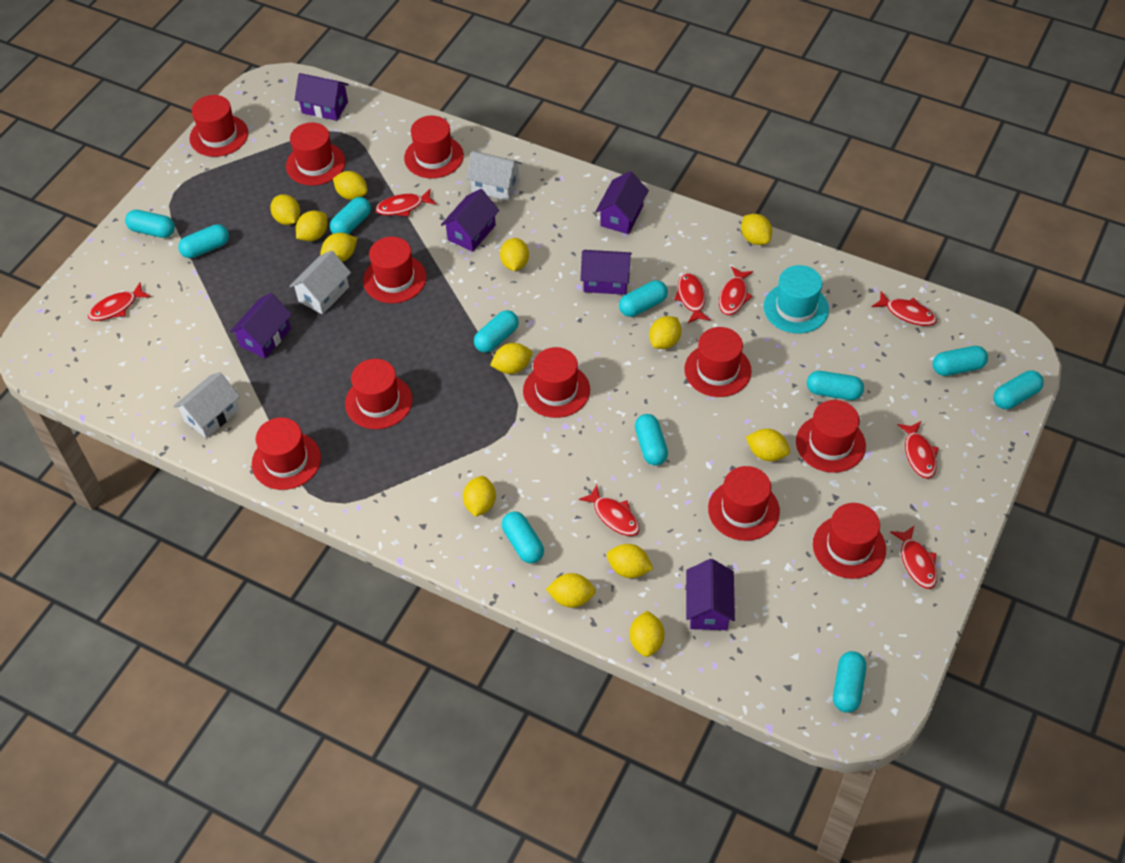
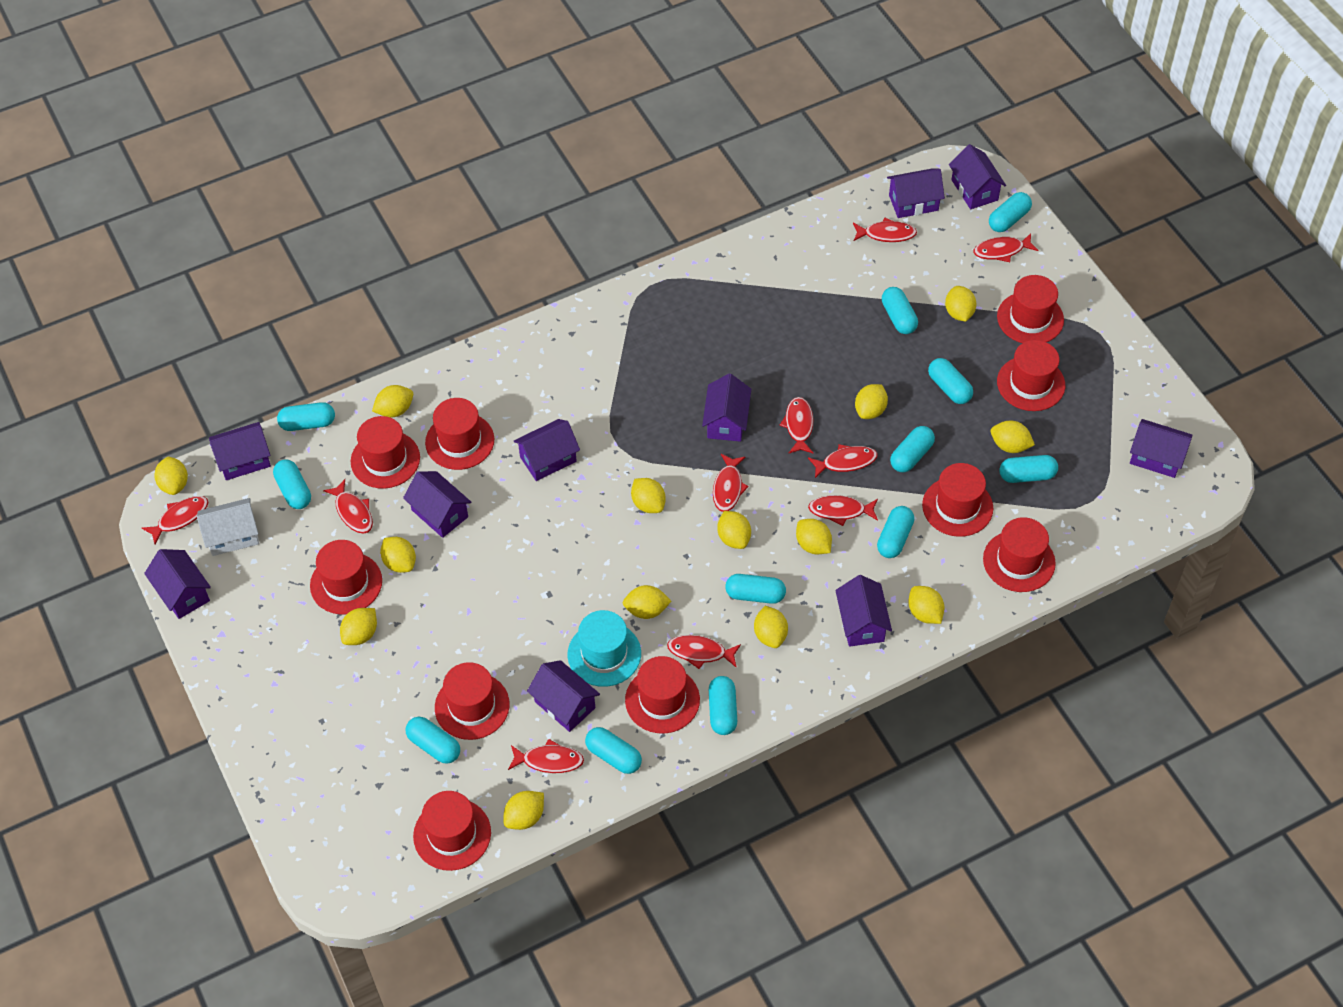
purple house: [230,293,292,358] [295,73,349,121] [441,189,499,252] [580,250,632,295] [595,171,649,234] [686,559,735,630] = 6 -> [144,549,211,619] [209,422,271,480] [403,471,472,538] [514,419,580,481] [527,660,600,732] [702,374,751,442] [835,575,892,647] [887,168,945,218] [949,144,1006,209] [1130,419,1192,478] = 10
red fish: [88,283,151,321] [375,189,436,217] [579,485,640,536] [674,273,711,323] [719,266,753,315] [872,291,937,326] [890,526,937,589] [897,421,939,479] = 8 -> [142,496,208,544] [323,479,373,534] [508,739,584,773] [667,635,741,669] [713,454,749,512] [780,397,813,454] [808,444,877,478] [808,495,878,526] [853,218,917,242] [974,233,1038,262] = 10
red hat: [189,95,248,157] [252,418,321,490] [286,123,346,185] [345,359,413,429] [363,237,427,303] [404,116,464,178] [523,347,590,418] [684,327,752,397] [708,466,780,541] [796,400,866,473] [813,503,886,579] = 11 -> [310,540,382,614] [351,416,420,489] [413,791,491,871] [425,398,494,470] [435,662,510,740] [625,656,700,733] [922,463,993,537] [983,517,1056,592] [997,275,1064,343] [997,340,1065,411] = 10
turquoise capsule: [125,210,175,238] [178,224,229,258] [330,197,371,234] [474,310,519,353] [502,512,544,563] [619,280,668,317] [635,414,668,466] [807,371,864,400] [833,651,866,713] [933,346,988,376] [993,370,1044,409] = 11 -> [273,459,311,509] [277,402,335,431] [406,717,460,764] [585,727,642,774] [709,676,737,735] [725,574,786,604] [877,506,914,558] [882,287,918,334] [890,426,935,472] [928,358,973,404] [989,192,1032,232] [999,455,1058,483] = 12
white house: [173,372,240,438] [289,250,351,314] [466,151,522,201] = 3 -> [197,498,259,556] = 1
yellow lemon: [270,194,300,225] [296,211,328,241] [320,233,357,262] [333,171,368,200] [463,476,496,517] [490,343,532,374] [500,238,529,271] [546,573,596,608] [607,544,653,578] [629,611,665,657] [649,316,681,349] [741,214,772,245] [746,429,790,461] = 13 -> [154,456,188,495] [340,608,377,645] [372,385,413,418] [380,537,416,573] [503,791,544,830] [623,585,671,619] [631,478,666,513] [717,511,751,549] [754,606,788,648] [796,519,832,554] [855,384,888,419] [908,586,945,624] [945,286,976,322] [991,421,1035,453] = 14

